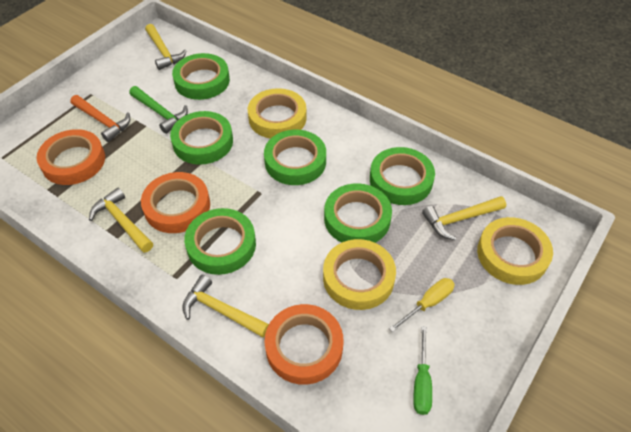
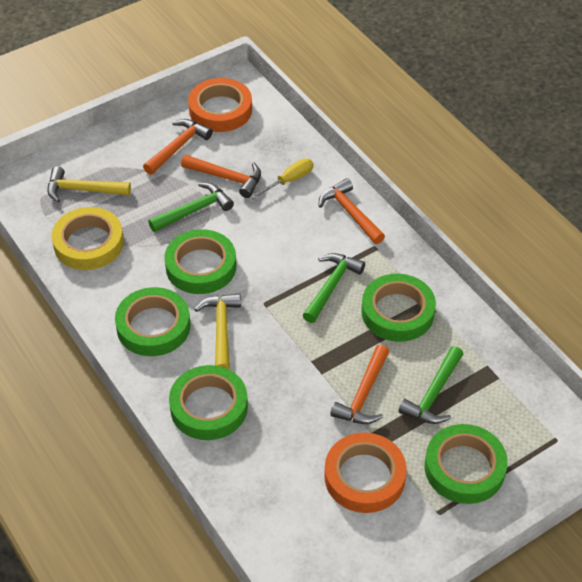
green hammer: [129,86,188,134] = 1 -> [148,183,234,232] [303,253,365,323] [399,346,463,424] = 3
green screwdriver: [413,326,432,415] = 1 -> none = 0
green tape: [170,111,233,165] [172,53,230,100] [184,208,256,275] [264,130,326,185] [324,183,392,243] [370,147,435,205] = 6 -> [115,287,190,356] [164,229,237,294] [169,365,248,440] [361,274,436,342] [425,424,508,504] = 5
orange hammer: [70,95,130,142] = 1 -> [143,119,213,175] [181,155,261,198] [319,178,385,244] [330,345,389,424] = 4
orange tape: [36,129,105,185] [141,172,210,233] [264,304,343,385] = 3 -> [188,78,252,132] [324,433,407,513] = 2
yellow hammer: [89,188,153,253] [145,24,186,70] [182,275,269,338] [422,196,506,240] = 4 -> [48,166,131,202] [194,293,241,369] = 2
yellow tape: [248,88,307,139] [323,239,396,310] [477,217,553,285] = 3 -> [52,207,124,270] = 1

